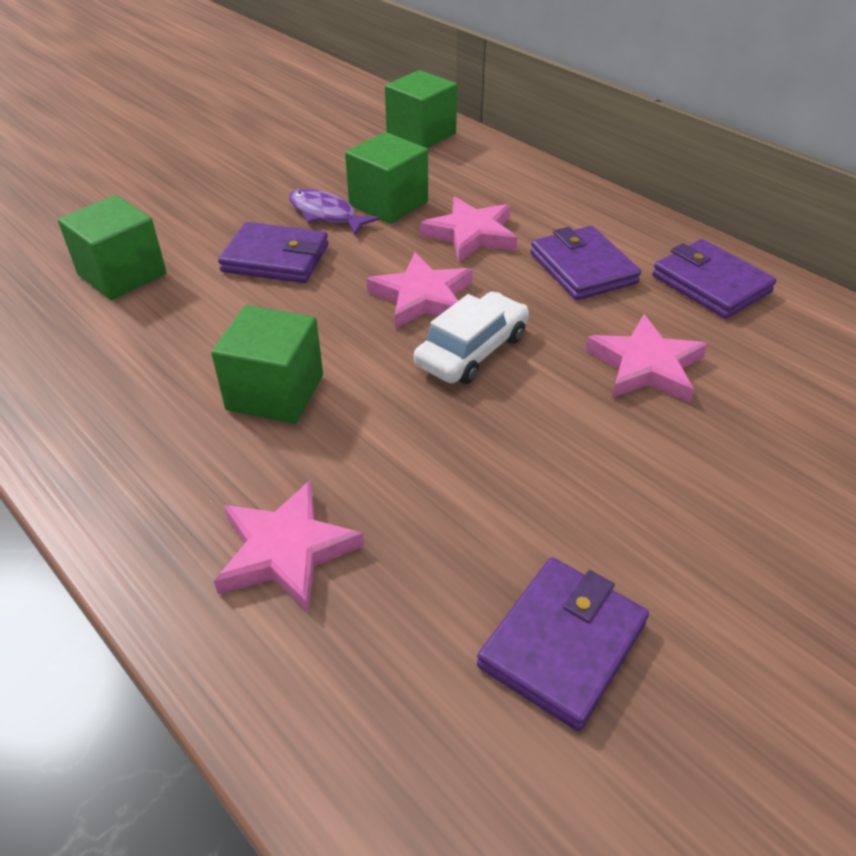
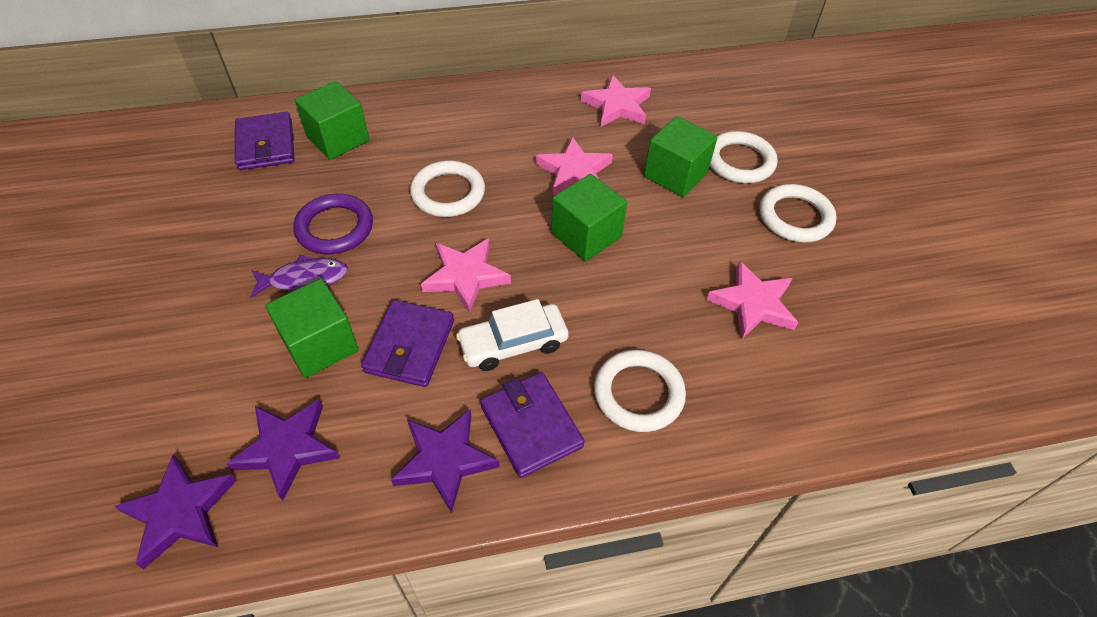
purple ring: none = 0 -> [293,194,373,254] = 1
purple star: none = 0 -> [114,455,237,569] [227,399,340,501] [391,409,500,513] = 3
purple wallet: [218,222,329,283] [477,557,649,731] [531,226,641,300] [652,239,776,319] = 4 -> [235,112,295,170] [361,300,454,387] [480,372,585,478] = 3
white ring: none = 0 -> [410,161,485,217] [594,350,686,432] [710,131,777,183] [760,184,837,242] = 4

